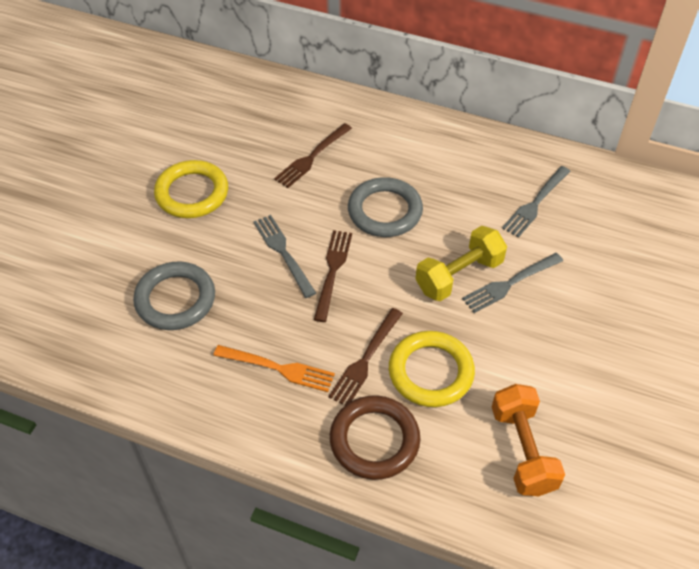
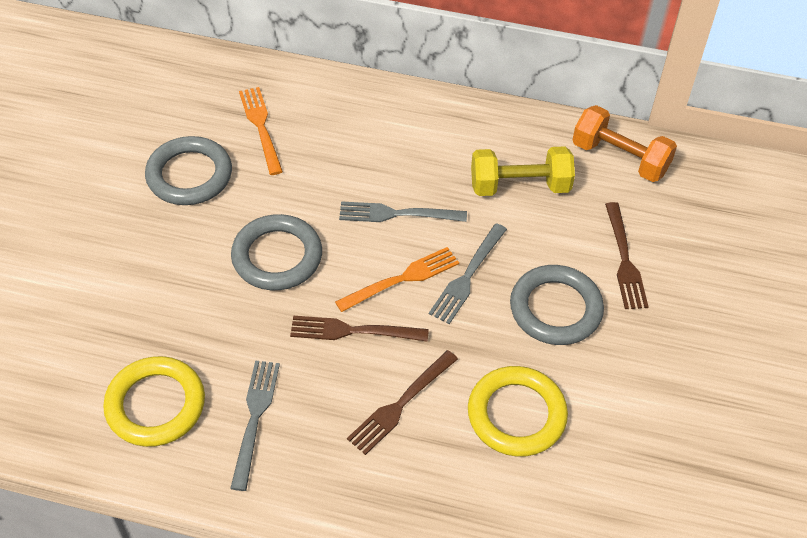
brown ring: [330,395,420,480] = 1 -> none = 0
grey ring: [133,262,215,330] [348,177,423,237] = 2 -> [145,136,232,205] [231,214,322,290] [510,265,604,345] = 3
orange fork: [213,345,335,392] = 1 -> [239,87,283,175] [335,247,459,312] = 2

